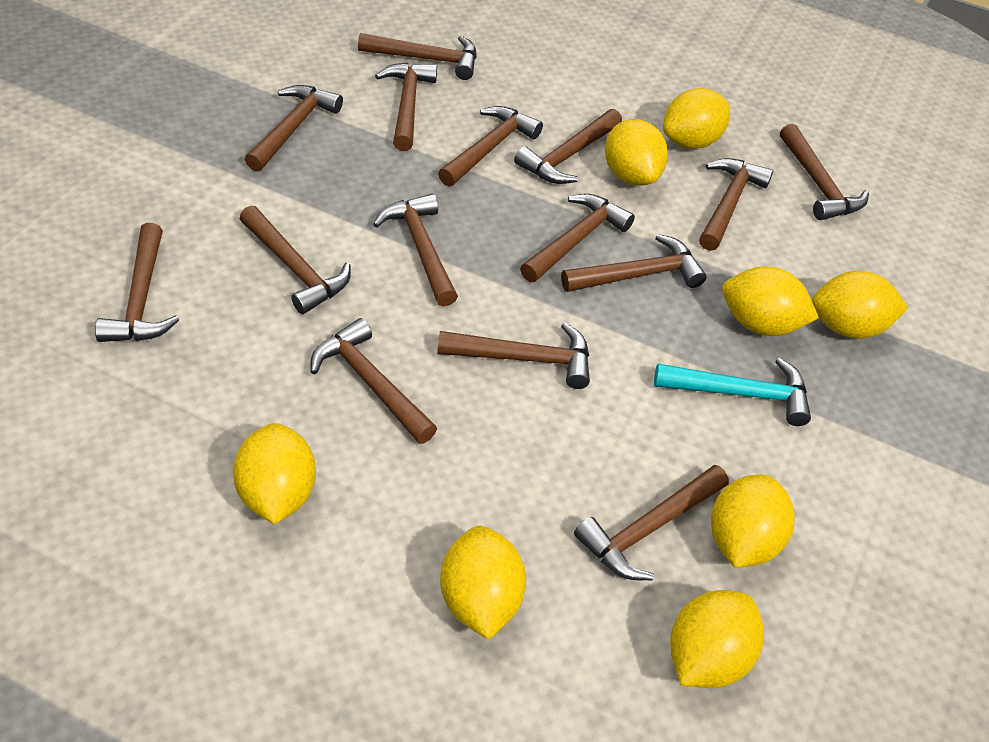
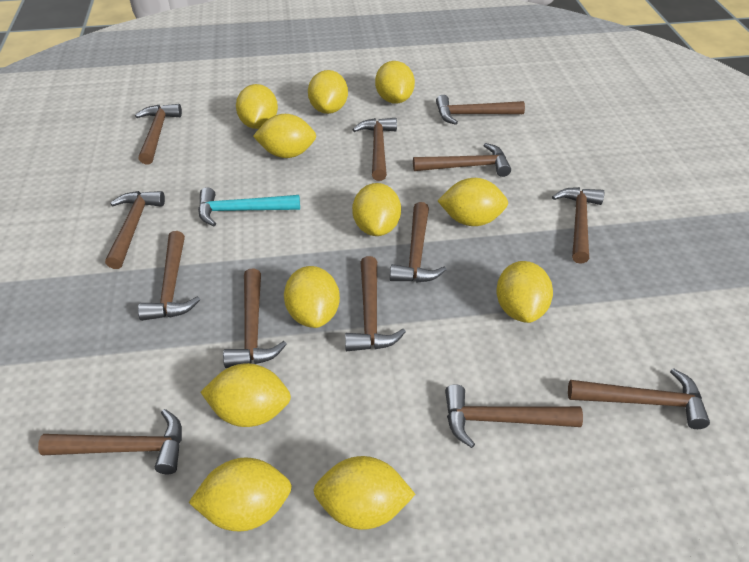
brown hammer: [95,223,179,342] [240,206,351,314] [244,85,343,171] [310,318,437,444] [358,33,477,80] [373,194,458,306] [375,63,437,151] [437,322,590,389] [438,106,543,187] [514,109,622,184] [520,194,635,282] [561,234,707,292] [574,465,729,580] [699,158,773,251] [780,124,869,220] = 15 -> [38,409,182,474] [105,191,165,269] [135,104,182,164] [138,231,200,321] [223,269,287,368] [345,256,406,351] [352,118,397,181] [390,202,447,283] [413,143,511,177] [436,95,525,125] [445,384,583,448] [552,187,604,264] [568,368,710,429] = 13
yellow lemon: [233,423,316,524] [440,526,526,640] [605,119,668,186] [663,88,730,149] [670,590,764,688] [711,475,795,568] [722,267,819,336] [812,271,908,339] = 8 -> [188,458,292,531] [201,363,291,427] [236,84,278,129] [253,114,316,158] [284,266,340,328] [308,70,348,114] [313,456,415,530] [352,183,401,236] [375,61,415,104] [438,178,508,226] [496,261,553,323] = 11

